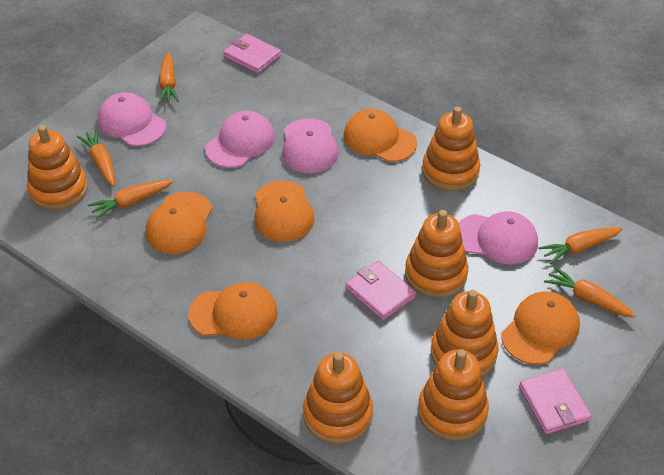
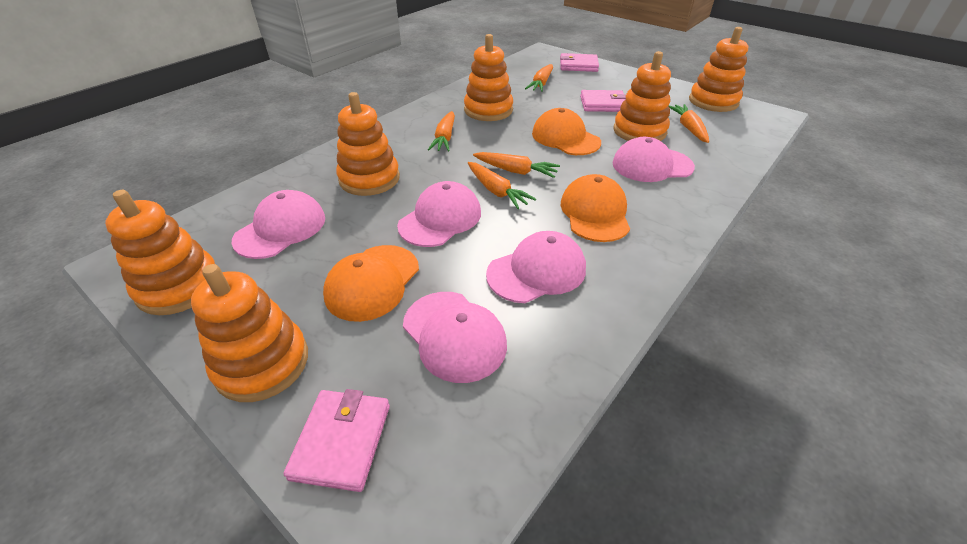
orange cap: [146,192,212,254] [188,282,278,340] [255,180,314,242] [343,109,417,162] [501,292,580,365] = 5 -> [323,245,419,322] [532,108,601,155] [561,174,630,242] = 3
pink cap: [98,92,166,146] [205,111,275,168] [282,118,339,173] [459,211,538,264] = 4 -> [231,190,325,259] [397,181,481,247] [403,292,507,383] [486,231,586,303] [612,137,695,182] = 5

